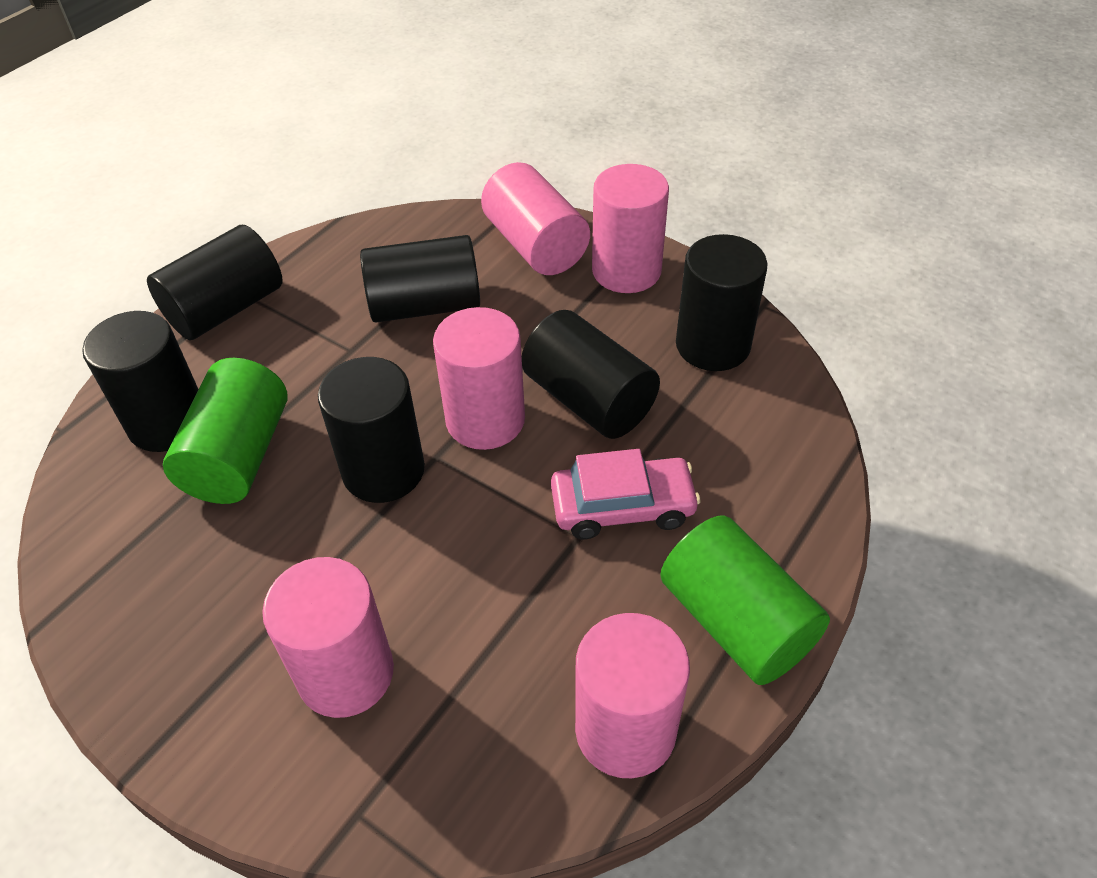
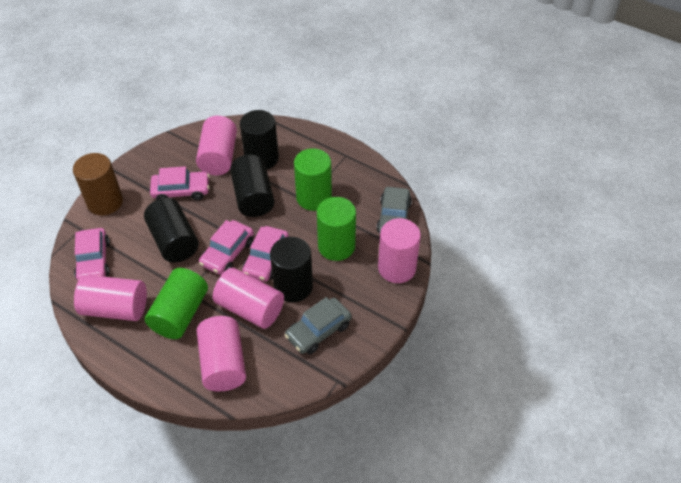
black cylinder: [82,311,199,452] [147,225,283,340] [318,357,425,503] [360,235,480,323] [522,310,660,439] [676,234,767,371] = 6 -> [144,198,199,263] [230,155,274,217] [240,110,279,169] [270,237,313,302] = 4
brown cylinder: none = 0 -> [73,153,123,215] = 1
green cylinder: [163,358,288,504] [660,515,830,685] = 2 -> [145,268,208,339] [294,148,332,211] [317,197,356,261] = 3
grey car: none = 0 -> [285,297,352,354] [376,187,412,234] = 2
pink car: [551,449,700,539] = 1 -> [74,228,110,281] [150,166,210,200] [199,220,254,275] [242,226,289,281] = 4

